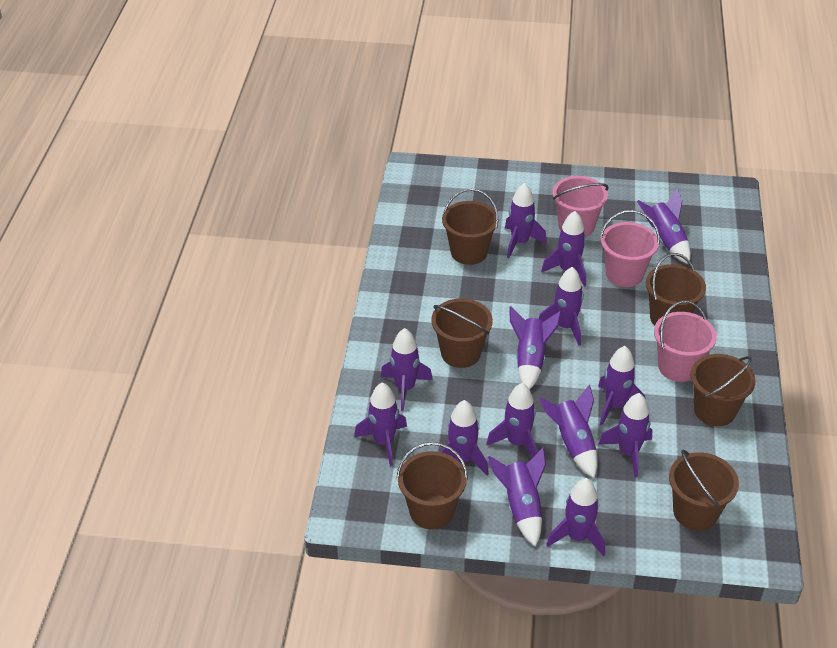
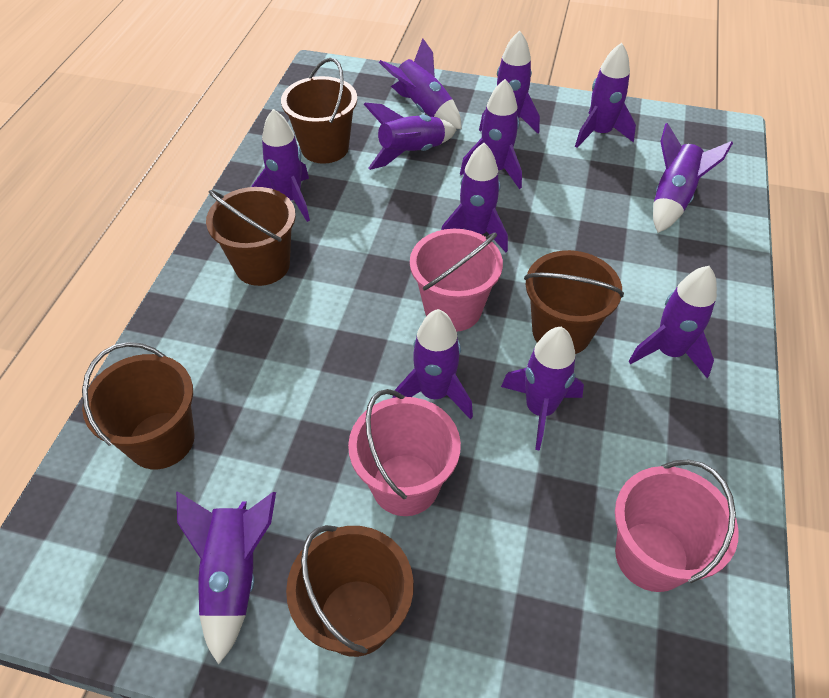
brown bucket: [396,442,468,529] [431,298,493,368] [442,189,498,265] [646,253,706,326] [669,450,739,531] [691,354,756,426] = 6 -> [82,342,195,469] [206,187,296,286] [281,58,357,164] [286,525,414,657] [524,250,624,354] = 5
purple rocket: [354,382,407,466] [381,328,433,411] [440,400,489,475] [486,383,537,458] [488,447,546,547] [505,183,547,258] [510,306,561,389] [539,267,584,345] [539,385,597,478] [541,211,586,287] [546,478,605,556] [598,346,645,425] [598,393,653,477] [637,189,691,264] = 14 -> [176,491,276,664] [251,109,310,222] [364,103,456,170] [379,39,462,129] [393,309,473,419] [441,143,508,252] [460,79,522,189] [479,31,540,133] [501,327,584,451] [575,43,636,148] [628,266,717,378] [653,123,733,233] = 12

